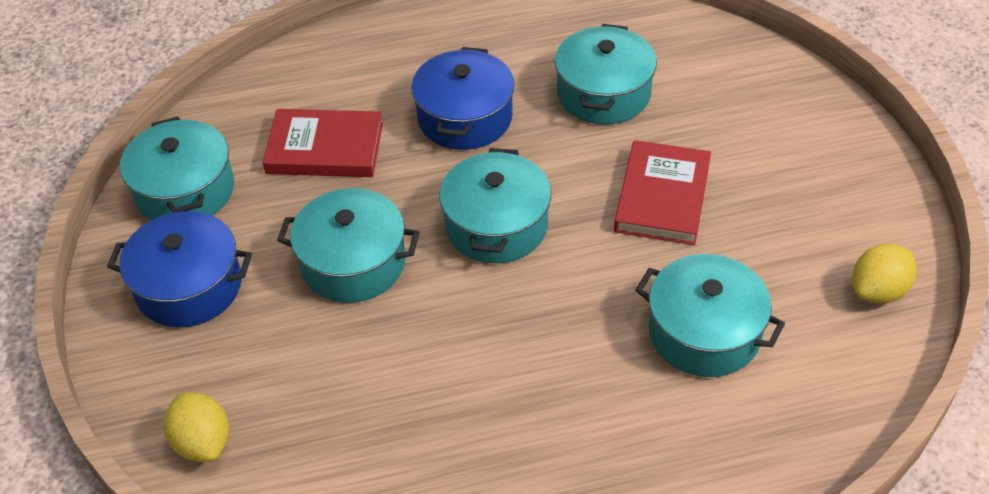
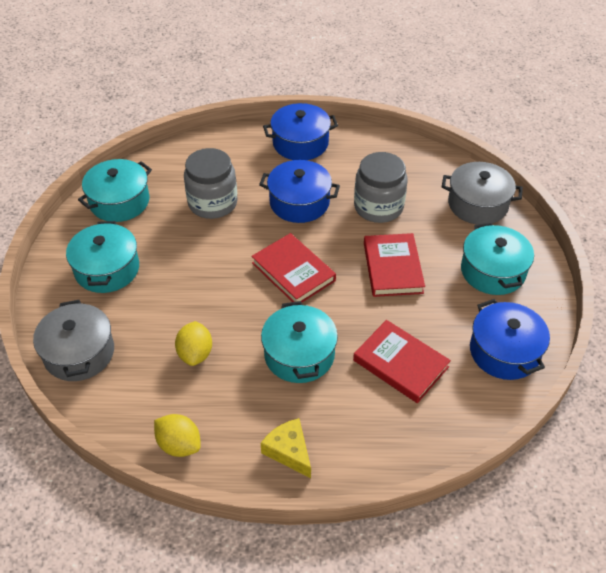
blue pot: [107,211,252,327] [411,47,515,150] = 2 -> [259,160,340,223] [263,103,338,160] [470,299,550,380] = 3
grey jar: none = 0 -> [184,148,238,219] [354,152,408,223] = 2
grey pot: none = 0 -> [33,300,114,381] [442,162,523,225] = 2
red book: [262,109,383,177] [614,140,711,245] = 2 -> [251,233,336,302] [353,320,451,403] [364,233,425,297] = 3
turquoise pot: [120,117,234,220] [277,188,420,303] [439,148,551,263] [555,24,657,125] [635,254,785,377] = 5 -> [66,221,139,293] [78,159,152,222] [261,301,338,383] [461,223,534,295] = 4
yellow cheese: none = 0 -> [261,418,311,478] = 1

